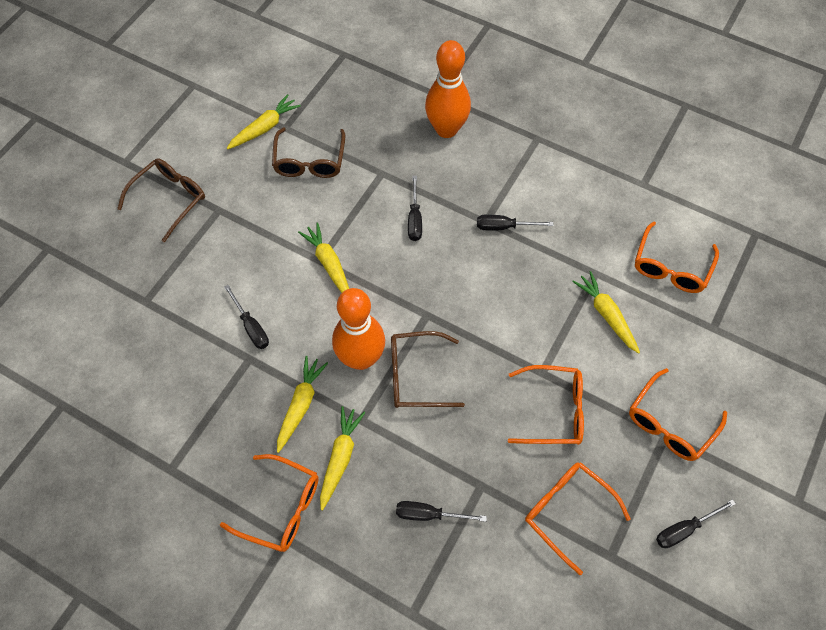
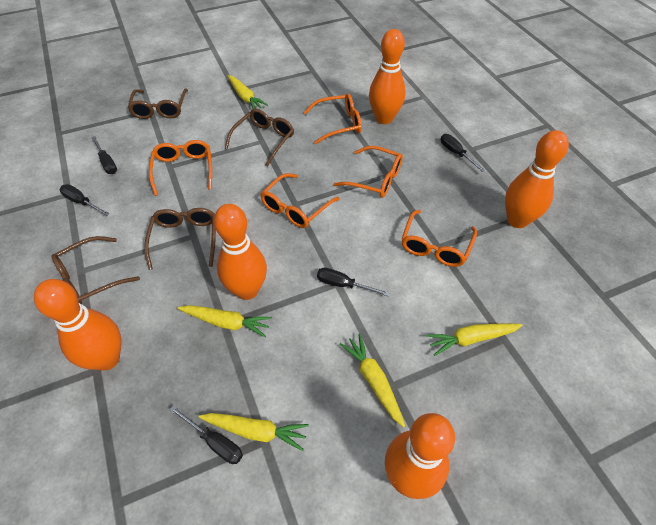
brown glasses: [117,158,205,243] [272,128,345,178] [391,331,465,408] = 3 -> [51,236,140,304] [128,88,188,119] [144,208,216,270] [225,109,294,167] = 4
orange bowling pin: [332,288,385,370] [425,40,471,138] = 2 -> [34,279,122,371] [214,204,267,300] [369,29,406,124] [385,413,455,499] [505,130,569,228] = 5

